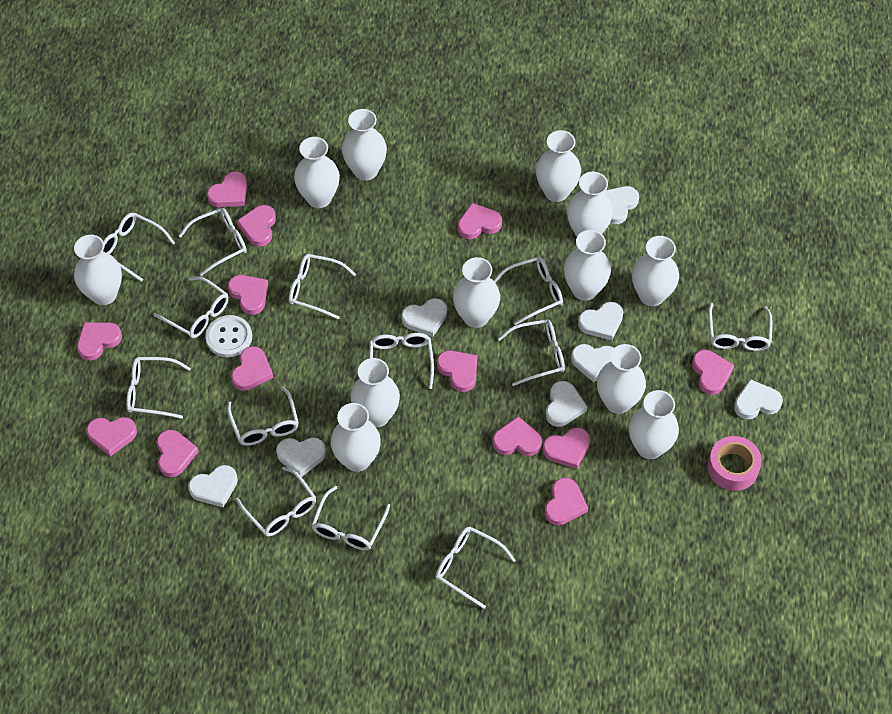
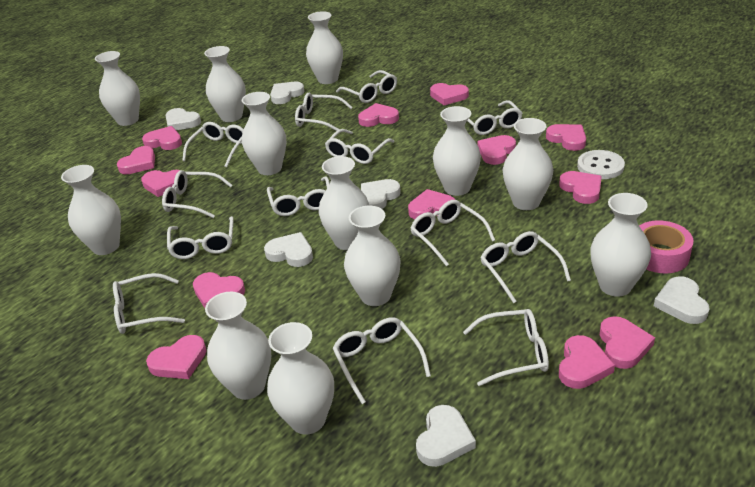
white heart: [188,465,238,507] [276,438,326,477] [401,298,447,337] [546,381,587,427] [571,344,614,382] [578,302,623,341] [603,186,639,224] [734,379,783,419] = 8 -> [166,108,201,130] [264,232,313,267] [270,82,305,104] [361,179,401,209] [416,405,476,467] [654,276,710,324] = 6

